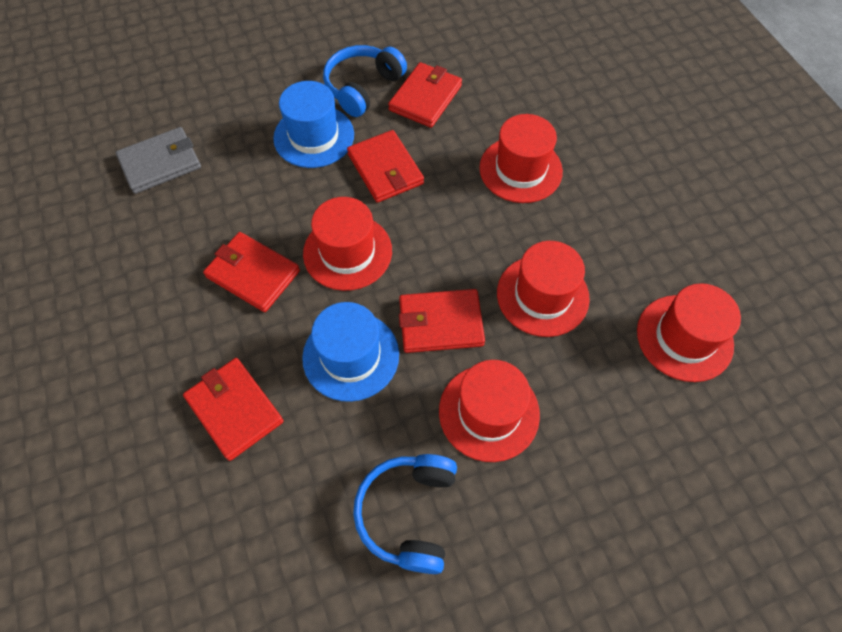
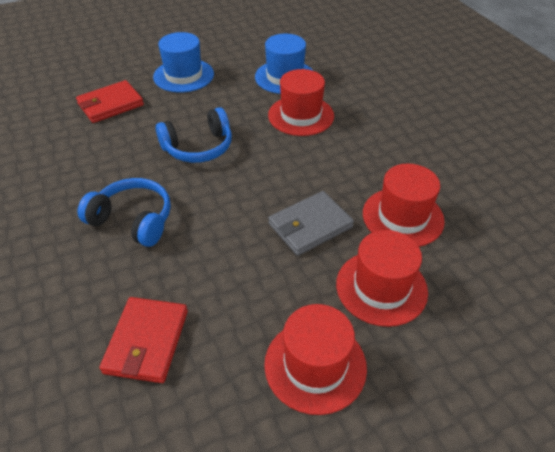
red hat: [303,197,392,291] [439,360,540,462] [479,114,563,203] [497,241,590,337] [637,283,741,382] = 5 -> [264,304,367,415] [268,69,334,136] [336,230,428,327] [363,164,445,247] = 4
red wallet: [183,358,284,461] [203,232,300,312] [347,130,424,203] [388,62,462,128] [399,289,485,353] = 5 -> [76,80,144,123] [99,297,188,383] = 2

